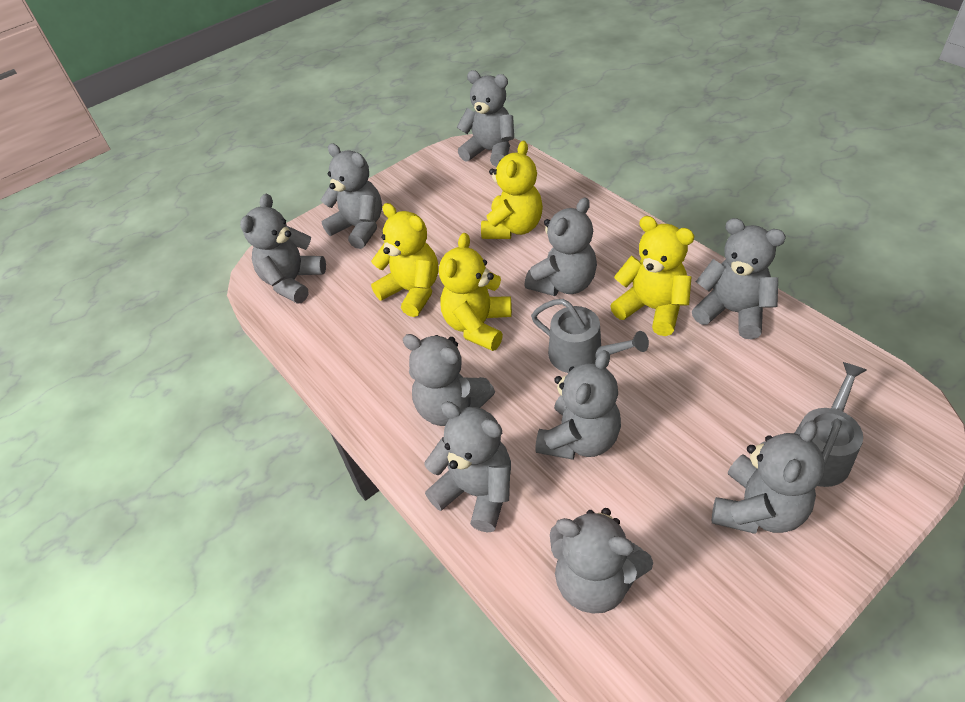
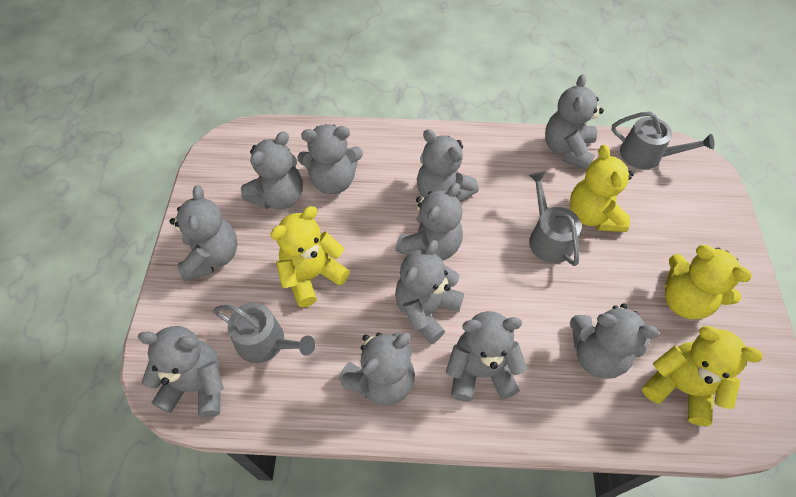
grey teddy bear: [240,194,326,304] [321,143,382,249] [403,334,495,426] [424,401,511,533] [457,70,514,167] [524,197,597,296] [535,350,621,460] [550,508,653,614] [692,218,786,340] [712,421,825,534] = 10 -> [138,326,224,417] [170,185,238,281] [241,131,303,209] [298,124,363,194] [339,332,415,406] [395,183,463,260] [395,240,464,344] [417,129,479,201] [446,311,527,401] [545,74,604,170] [570,303,659,379] = 11
grey watering can: [531,299,649,373] [795,362,866,487] = 2 -> [213,303,315,363] [529,172,582,266] [611,111,714,169] = 3

